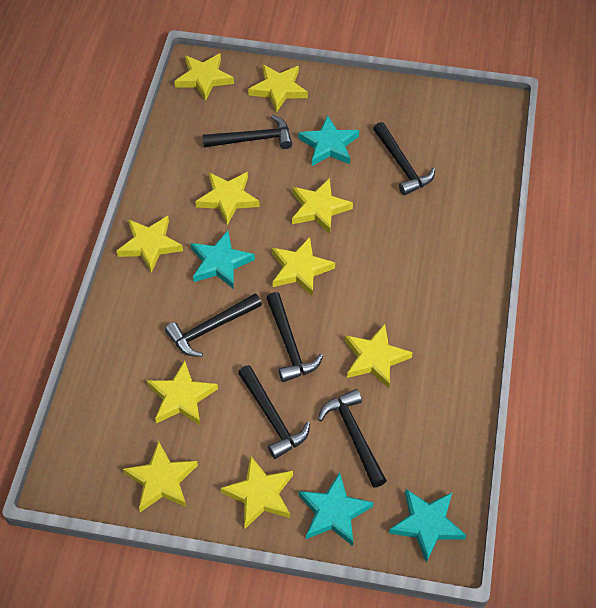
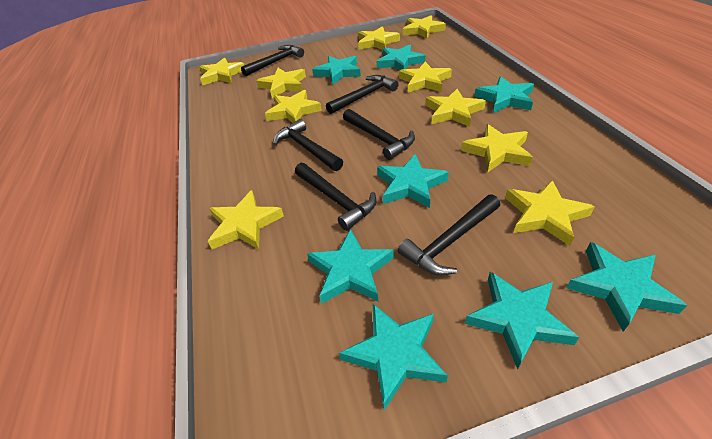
turquoise star: [191,231,255,289] [298,115,359,166] [299,472,374,546] [389,489,467,563] = 4 -> [307,229,394,304] [312,56,361,84] [339,304,448,410] [377,45,425,70] [377,154,449,208] [465,272,579,369] [474,76,534,113] [567,242,687,331] = 8

